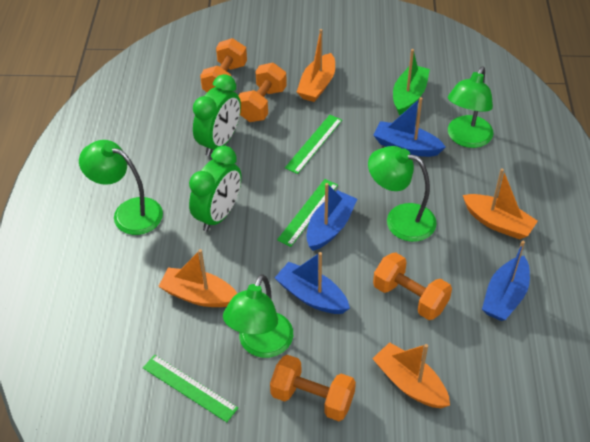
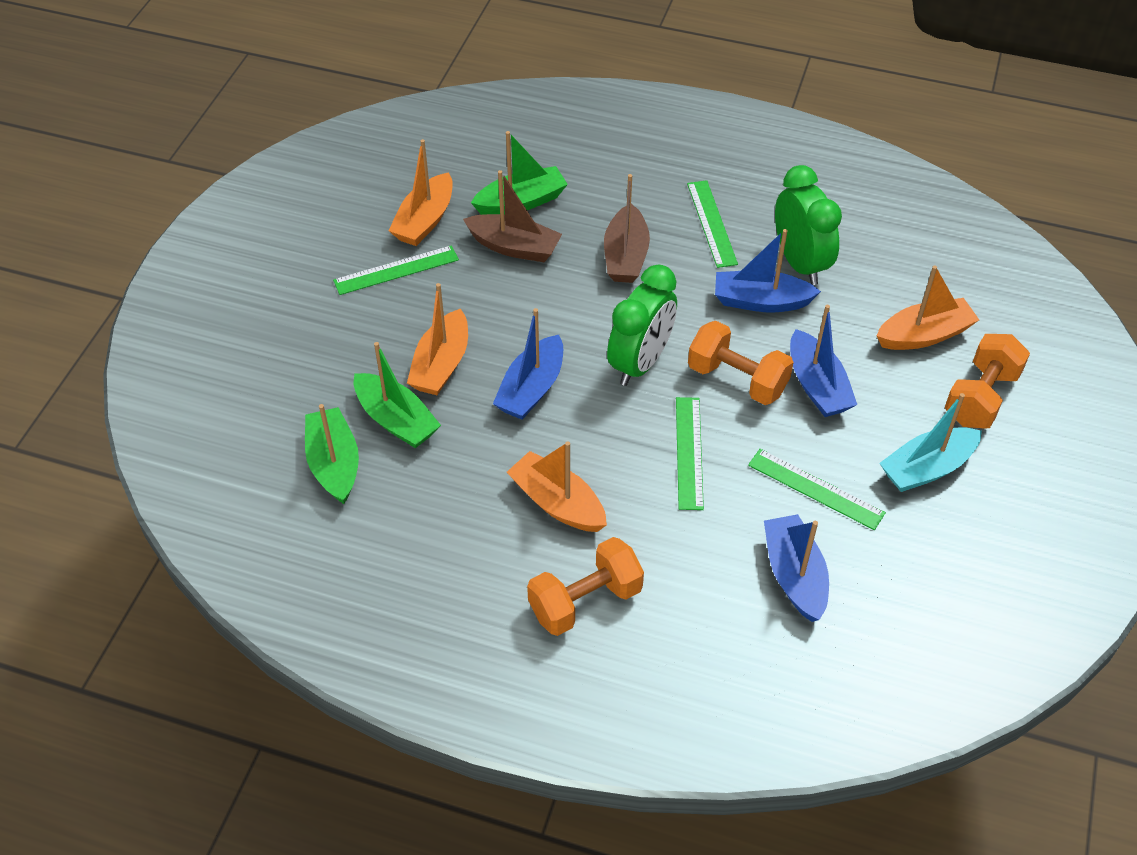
brown boat: none = 0 -> [463,170,562,262] [604,174,650,283] = 2
green boat: [393,49,430,115] = 1 -> [305,404,359,504] [354,342,441,448] [471,131,568,215] = 3
green lamp: [79,140,163,235] [223,274,293,358] [368,146,437,242] [448,67,493,148] = 4 -> none = 0
green ruler: [143,355,238,422] [277,179,338,247] [285,115,342,174] = 3 -> [333,245,459,295] [676,397,704,510] [687,180,738,268] [748,449,886,530] = 4
orange dumbbell: [200,38,247,92] [238,63,287,122] [270,355,356,421] [373,252,452,320] = 4 -> [527,537,644,636] [688,321,794,405] [945,334,1030,429] = 3
turquoise boat: none = 0 -> [879,393,982,492] = 1

